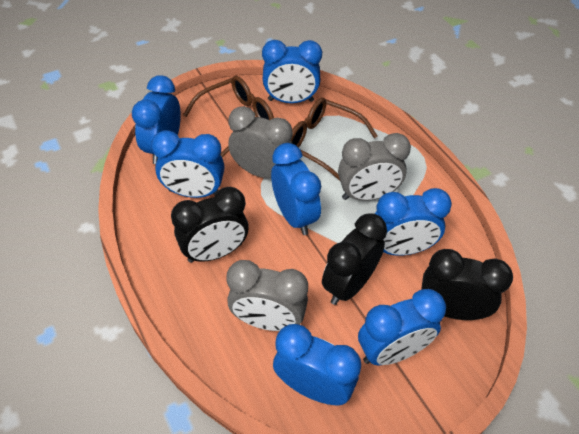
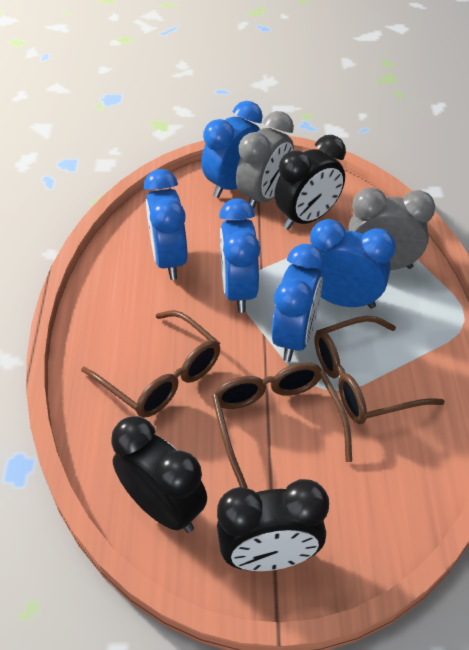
blue clock: [132,75,181,164] [151,130,224,198] [262,40,322,103] [271,143,321,235] [273,324,361,405] [358,289,446,365] [375,188,452,256] = 7 -> [144,169,187,280] [201,101,263,198] [219,198,260,313] [272,244,324,362] [310,219,396,309] = 5
brown glasses: [183,76,274,157] [291,97,377,181] = 2 -> [81,310,220,418] [212,362,352,488] [314,316,445,424] = 3
grey clock: [226,260,308,331] [228,106,293,178] [338,133,411,201] = 3 -> [236,111,294,208] [348,188,435,270] = 2

